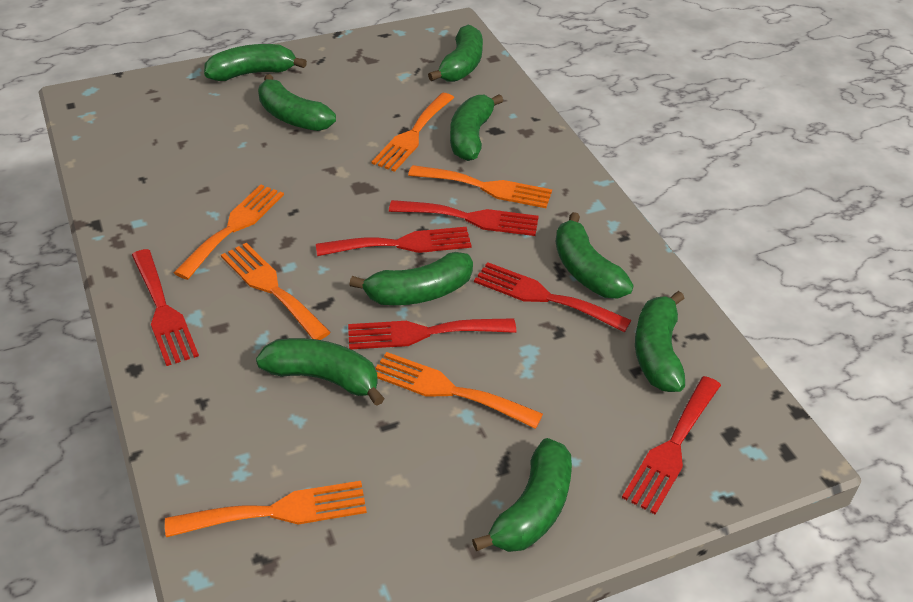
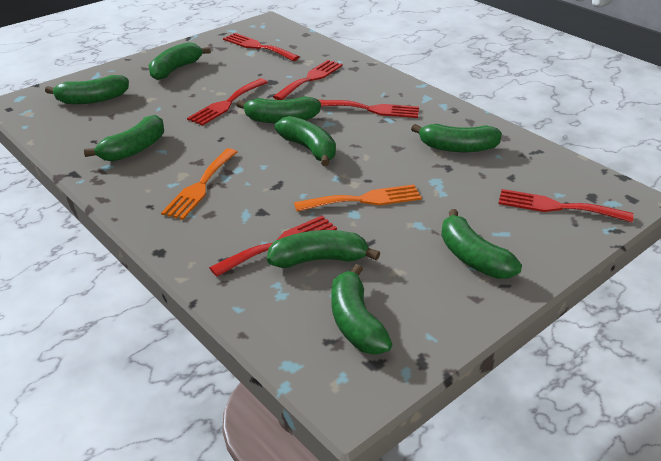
orange fork: [165,481,367,537] [174,184,284,280] [221,243,331,340] [371,93,454,172] [376,352,543,429] [408,165,552,208] = 6 -> [161,148,237,220] [294,185,422,212] = 2

